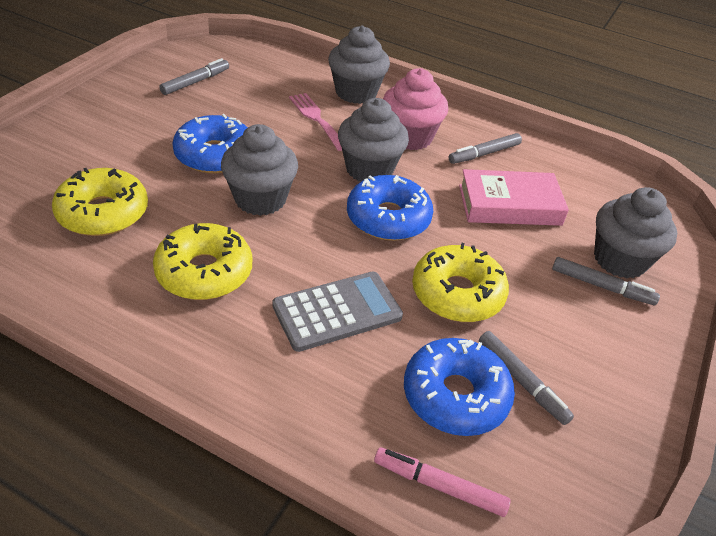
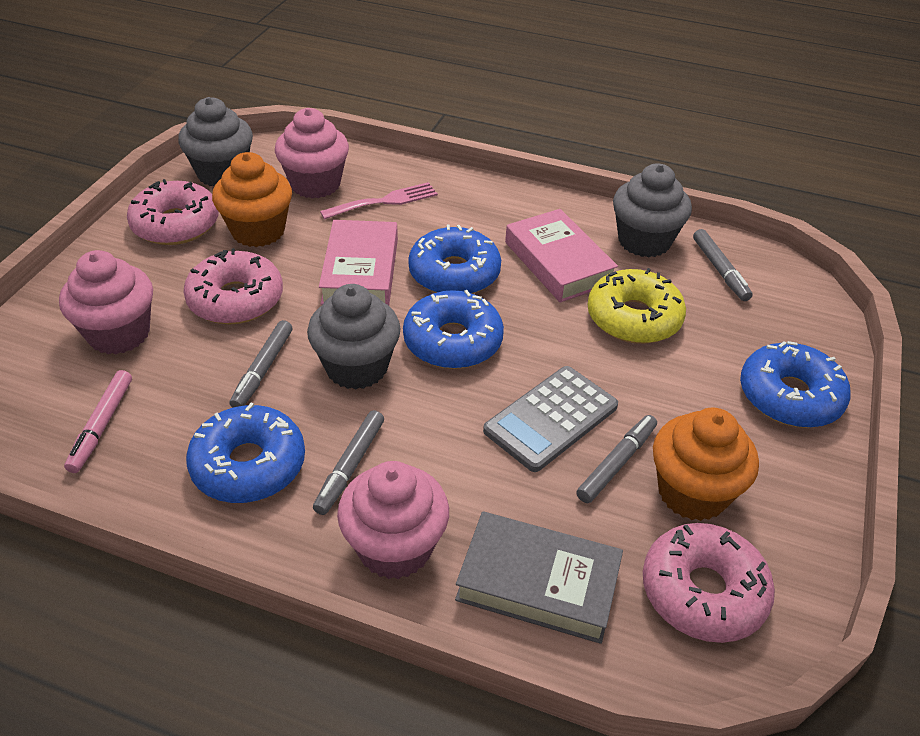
blue donut: [172,114,248,174] [347,175,433,241] [404,338,515,436] = 3 -> [186,403,305,503] [403,290,504,369] [408,224,501,294] [740,341,851,428] = 4
grey book: none = 0 -> [455,511,623,644] = 1
grey cupcake: [221,124,298,216] [328,25,390,104] [338,98,409,182] [594,187,677,279] = 4 -> [178,97,253,186] [307,284,401,390] [613,163,692,258] = 3
orange cupcake: none = 0 -> [212,152,292,247] [653,407,759,521] = 2
pink book: [459,169,569,226] = 1 -> [319,220,398,305] [505,209,618,303] = 2
pink cupcake: [383,68,449,150] = 1 -> [59,250,153,354] [275,108,349,198] [337,461,449,579] = 3
pink donut: none = 0 -> [127,179,219,245] [183,248,283,324] [643,523,775,643] = 3
yellow donut: [52,168,148,236] [153,223,252,300] [412,243,509,322] = 3 -> [587,268,686,344] = 1

